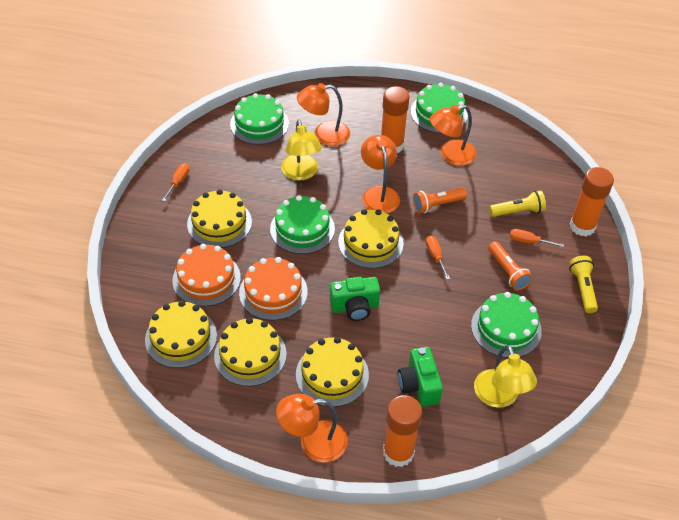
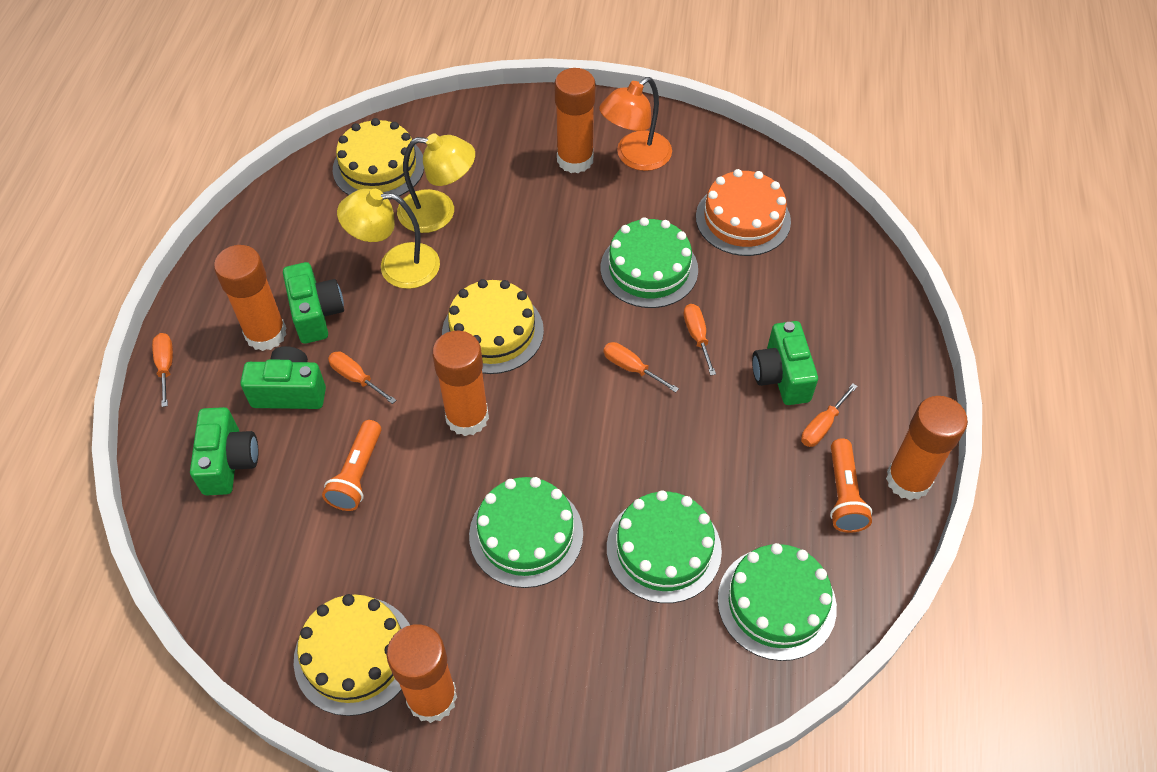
green camera: [330,277,380,321] [398,347,443,407] = 2 -> [190,407,258,495] [240,346,326,409] [283,262,344,344] [752,321,818,405] = 4
orange cake: [172,244,241,307] [239,257,308,320] = 2 -> [696,169,791,256] = 1
orange glue stick: [381,86,410,153] [383,395,422,467] [570,167,614,236] = 3 -> [214,245,287,351] [386,624,457,723] [432,331,489,436] [554,68,595,173] [886,396,968,500] = 5
orange lamp: [276,394,348,462] [297,83,350,146] [361,135,400,214] [430,105,477,166] = 4 -> [599,77,672,171] = 1
orange screwdriver: [162,163,189,201] [426,236,450,280] [510,229,564,247] = 3 -> [152,333,173,407] [328,351,396,404] [603,342,679,393] [683,304,716,375] [801,383,858,447] = 5
yellow cake: [145,300,217,368] [187,189,252,248] [214,317,287,386] [296,337,369,407] [338,209,404,268] = 5 -> [294,594,410,716] [333,118,424,200] [442,279,544,374] = 3
yellow flashlight: [489,190,546,217] [569,256,598,313] = 2 -> none = 0

